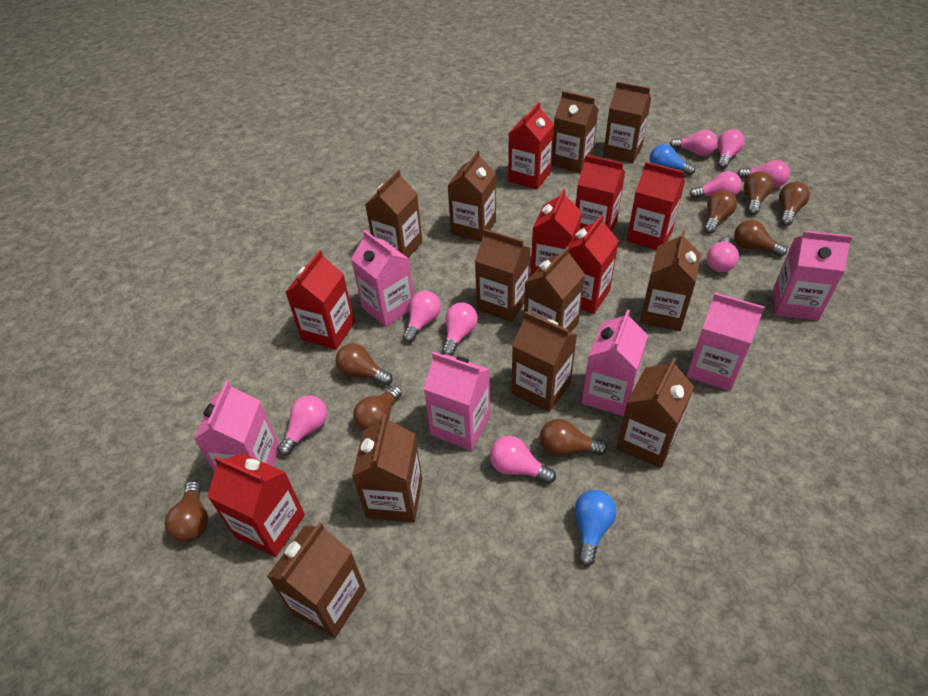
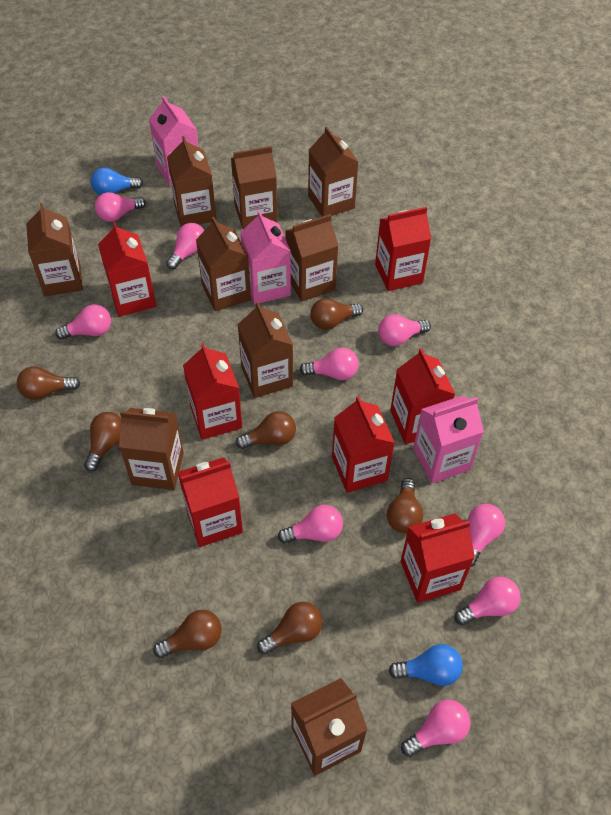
brown carton: [267,522,366,638] [352,414,422,522] [365,170,422,258] [447,150,496,242] [475,229,531,322] [511,311,577,412] [524,246,585,332] [551,91,598,173] [603,82,651,163] [616,358,694,468] [640,230,701,331] = 11 -> [26,203,83,296] [119,408,184,490] [167,136,216,227] [196,217,251,311] [231,146,277,229] [237,302,293,398] [285,214,339,302] [291,678,368,776] [308,126,358,217] = 9
brown light bulb: [165,481,208,543] [335,343,393,386] [353,386,402,431] [540,419,607,457] [704,190,737,234] [734,220,787,257] [744,172,773,215] [779,182,810,226] = 8 -> [17,366,80,400] [84,412,121,472] [153,610,222,658] [236,411,296,449] [257,602,323,655] [310,298,363,330] [387,478,423,533] = 7
pink carton: [194,381,279,472] [351,230,414,327] [424,352,490,451] [582,309,648,416] [687,293,764,391] [773,231,852,321] = 6 -> [149,96,199,187] [240,210,291,304] [413,396,484,483] = 3

